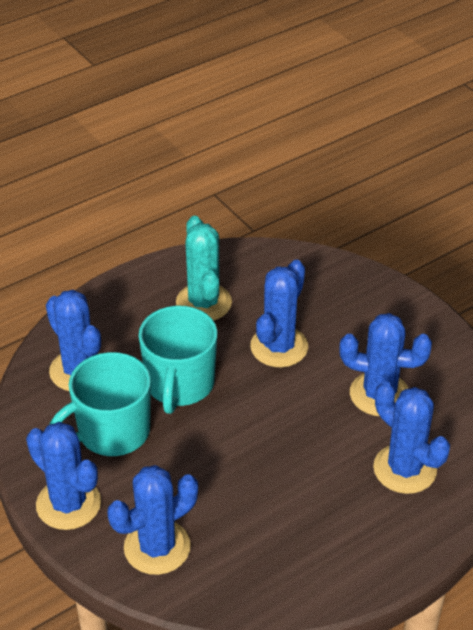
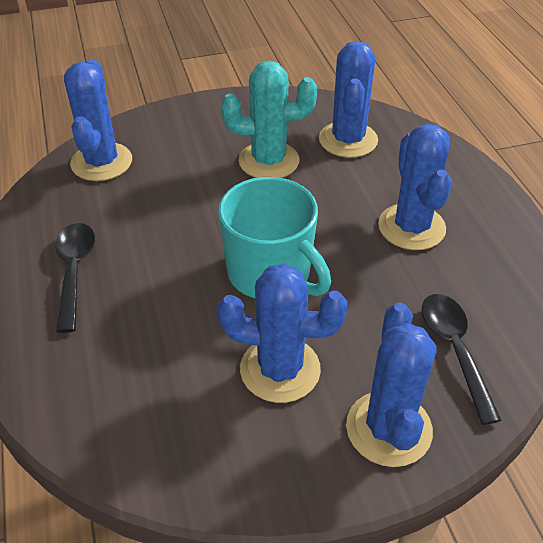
black spoon: none = 0 -> [55,223,95,333] [422,294,502,425] = 2
blue cactus: [26,422,101,530] [46,290,101,391] [107,465,198,575] [250,260,308,367] [339,313,432,416] [373,381,450,494] = 6 -> [64,59,132,181] [217,263,348,403] [319,41,378,158] [346,303,437,467] [378,124,452,250] = 5
turquoise mug: [49,352,151,456] [138,306,218,414] = 2 -> [218,177,331,298] = 1

